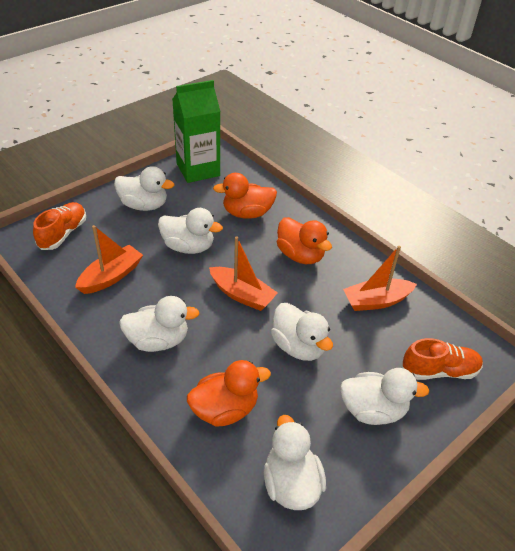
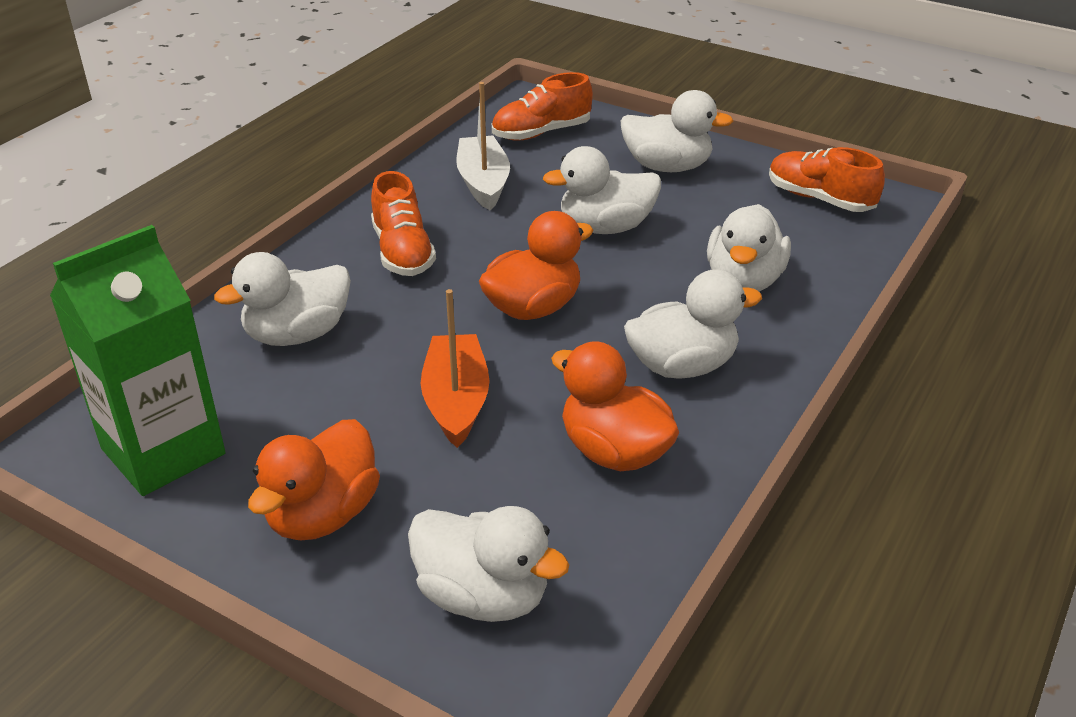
orange boat: [75,225,143,294] [209,236,278,311] [343,246,417,311] = 3 -> [421,289,490,448] = 1
orange shoe: [33,202,86,250] [403,338,483,380] = 2 -> [371,171,436,276] [492,72,593,141] [769,147,885,212] = 3
white boat: none = 0 -> [456,82,510,211] = 1

